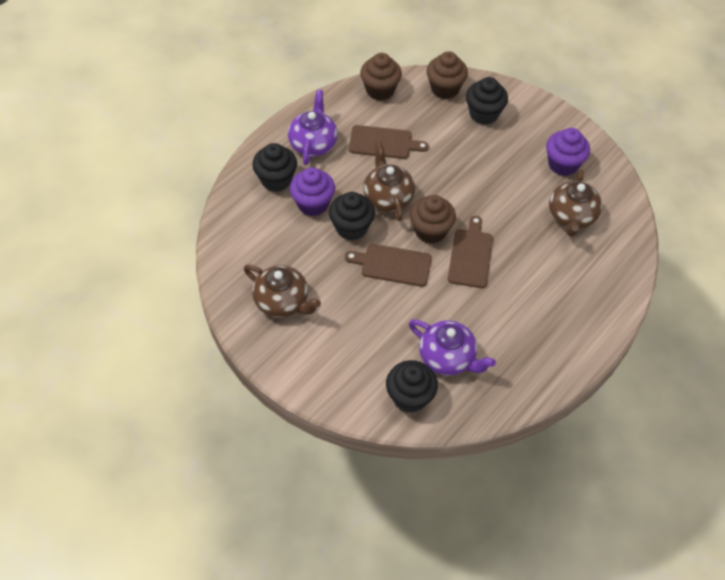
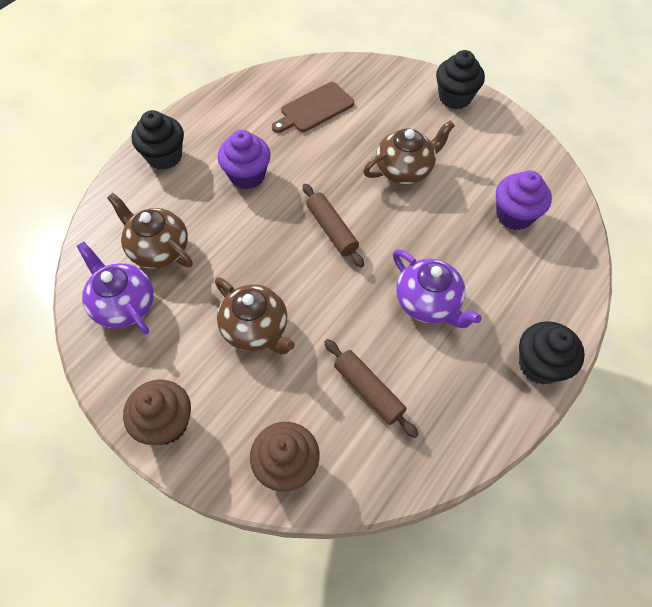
black cupcake: [252,143,297,192] [329,192,375,240] [386,360,438,413] [466,77,508,125] = 4 -> [132,110,184,170] [436,50,485,109] [519,321,585,385] = 3
brown cupcake: [360,53,402,100] [410,195,456,244] [427,51,468,99] = 3 -> [123,379,191,445] [250,422,320,492] = 2
brown cutting board: [345,244,432,287] [349,125,429,159] [448,216,493,288] = 3 -> [272,82,354,133] = 1
brown rolling pin: none = 0 -> [303,183,364,267] [324,339,419,438] = 2

